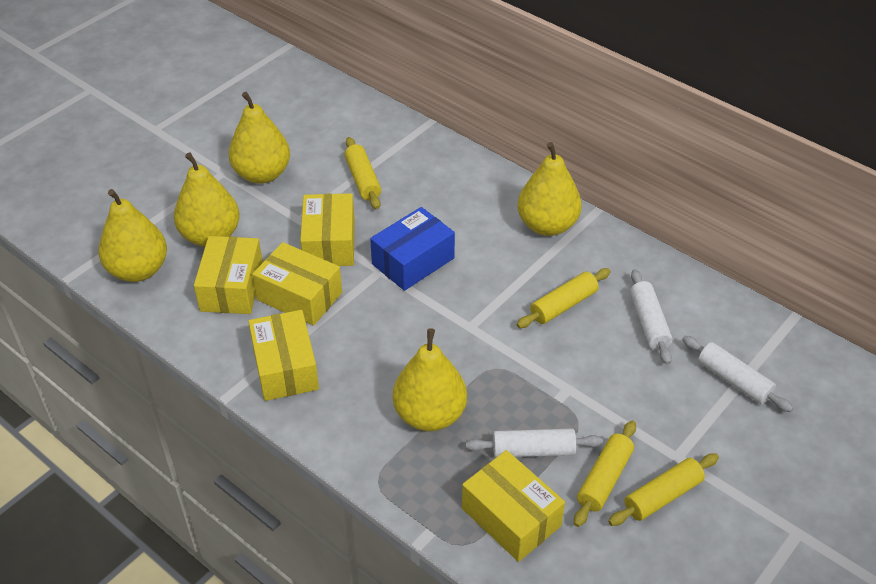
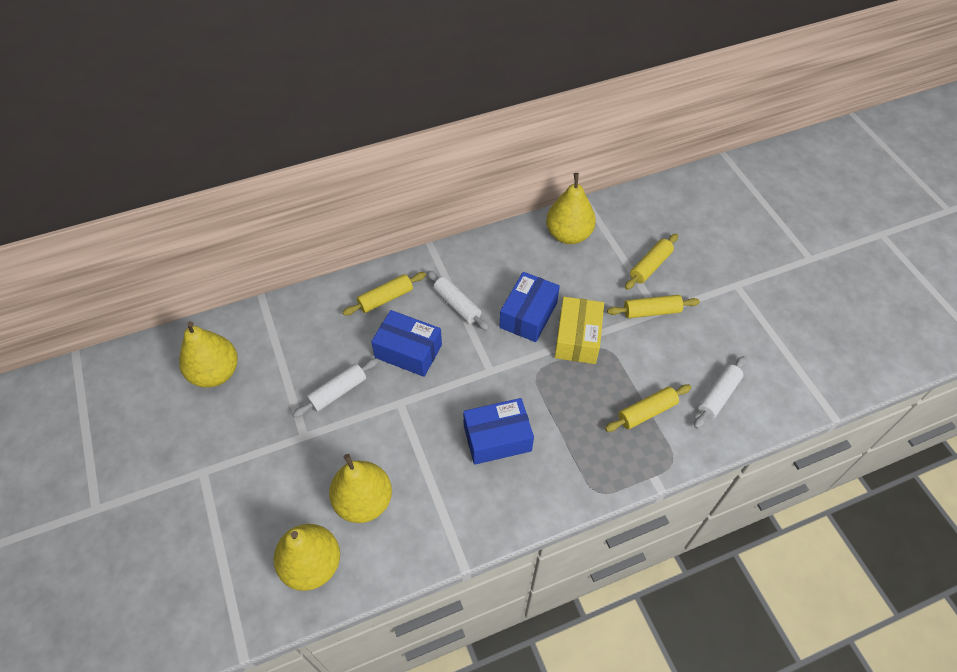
blue box: [370,207,455,291] = 1 -> [371,310,442,377] [463,398,534,465] [500,272,560,342] = 3
yellow box: [194,236,263,314] [248,310,319,401] [252,242,342,326] [300,193,355,266] [462,450,565,562] = 5 -> [555,297,604,364] = 1
yellow pear: [98,189,167,282] [174,152,240,247] [228,92,290,184] [393,328,467,431] [517,142,582,236] = 5 -> [179,321,238,388] [274,524,340,591] [329,454,392,523] [546,173,596,244] = 4

